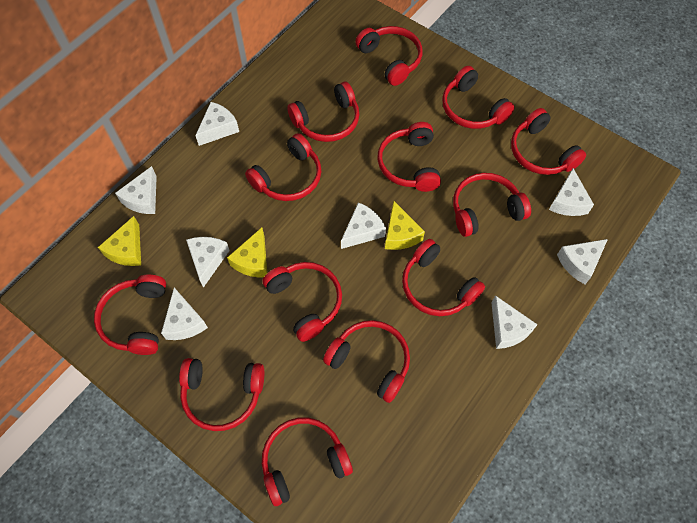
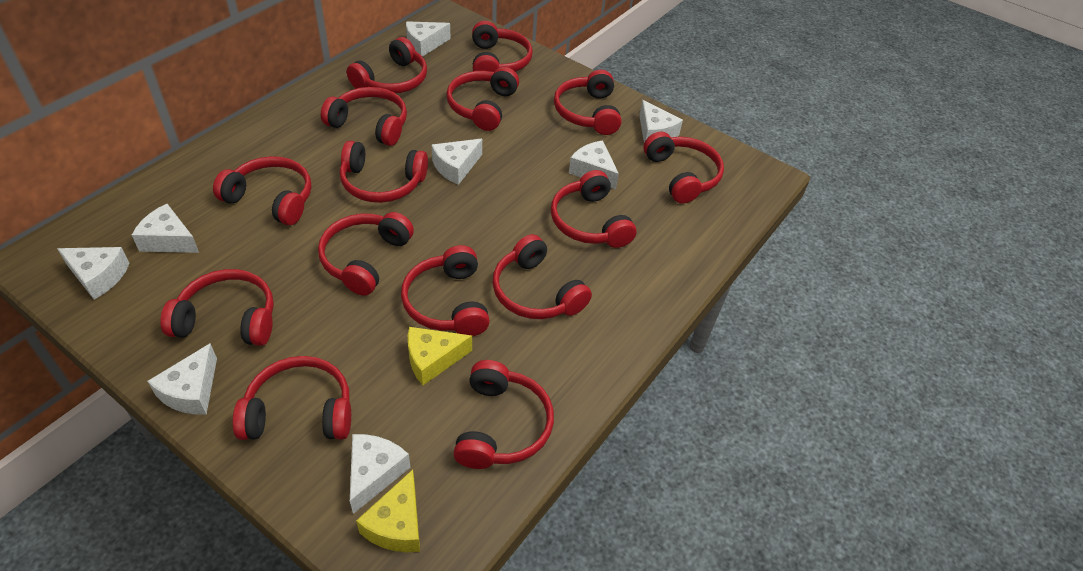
red headphones: [94,275,166,355] [179,358,264,431] [245,133,321,201] [262,418,353,506] [263,262,342,342] [287,82,359,142] [323,320,410,403] [355,26,422,86] [377,122,441,192] [402,239,485,316] [442,66,515,129] [453,173,531,237] [511,108,586,175] = 13 -> [160,269,274,346] [213,156,311,225] [233,356,351,440] [318,212,414,296] [321,87,407,146] [340,141,428,203] [347,37,427,93] [401,245,490,336] [447,67,519,131] [453,360,554,469] [472,21,533,72] [492,234,592,319] [551,170,636,248] [554,70,621,135] [644,132,724,204] = 15
yellow cheese: [98,216,141,266] [227,227,267,278] [385,201,425,250] = 3 -> [356,469,420,552] [408,327,472,385] = 2

